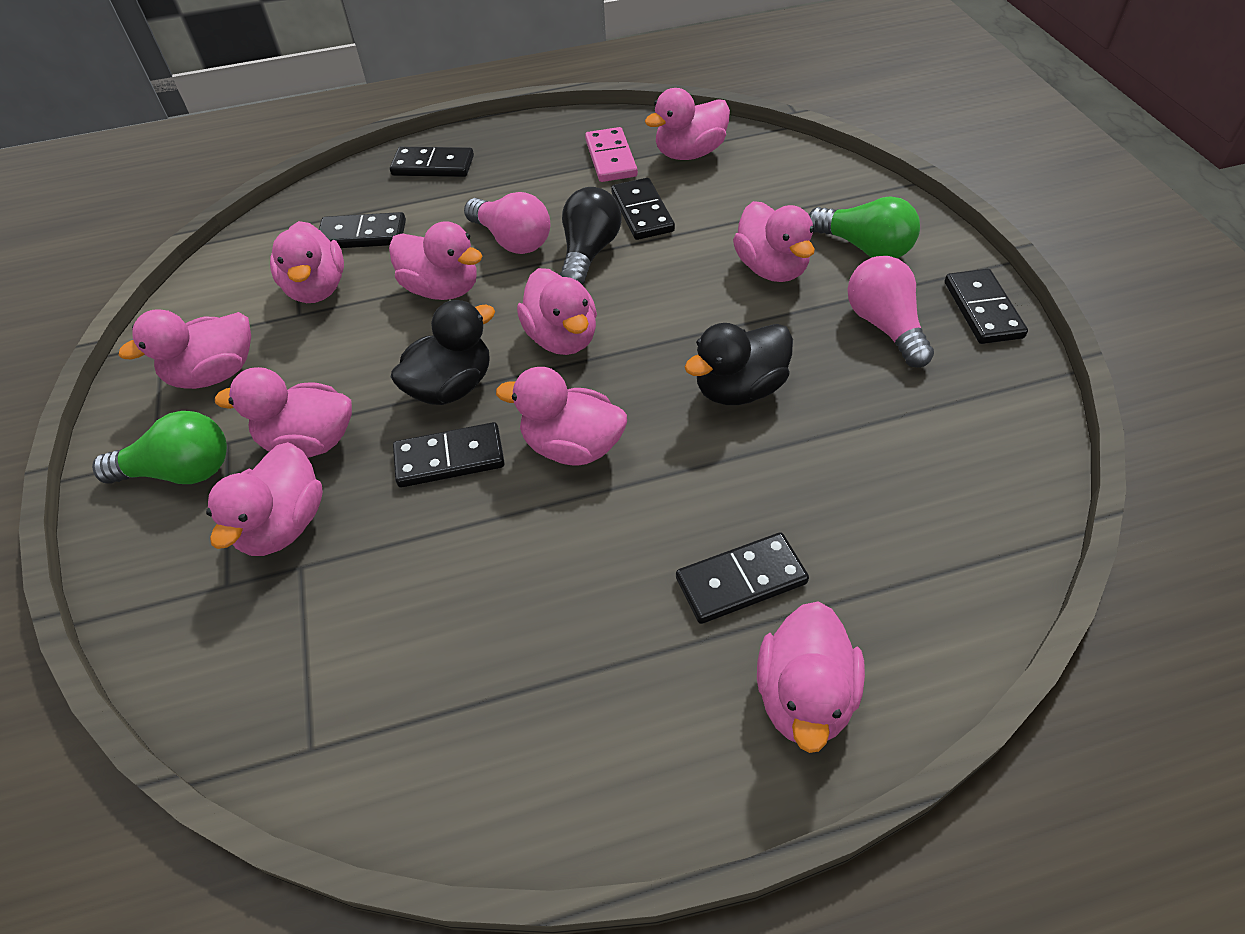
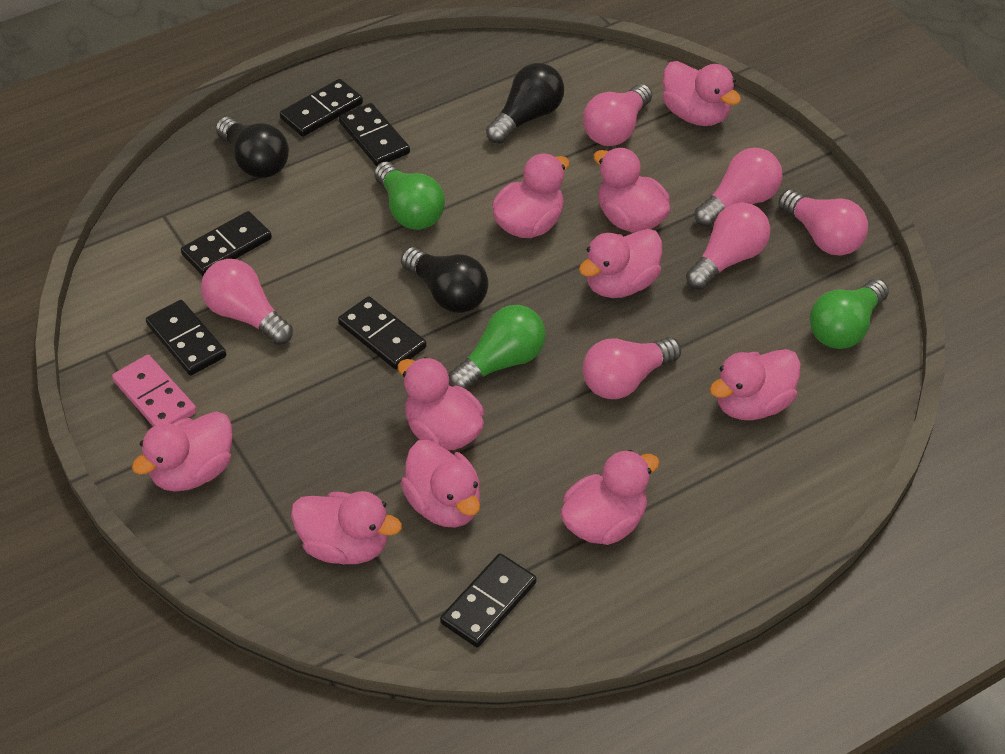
black duck: [391,300,495,405] [685,323,793,405] = 2 -> none = 0
black light bulb: [560,187,622,285] = 1 -> [216,117,289,178] [401,247,489,313] [486,63,564,144] = 3
green light bulb: [92,411,227,484] [809,196,920,258] = 2 -> [374,162,445,230] [448,305,546,390] [810,279,889,349] = 3
pink light bulb: [464,192,550,254] [847,256,934,368] = 2 -> [201,259,293,345] [583,84,652,146] [583,337,681,399] [686,202,770,290] [694,148,783,228] [778,189,868,256] = 6

